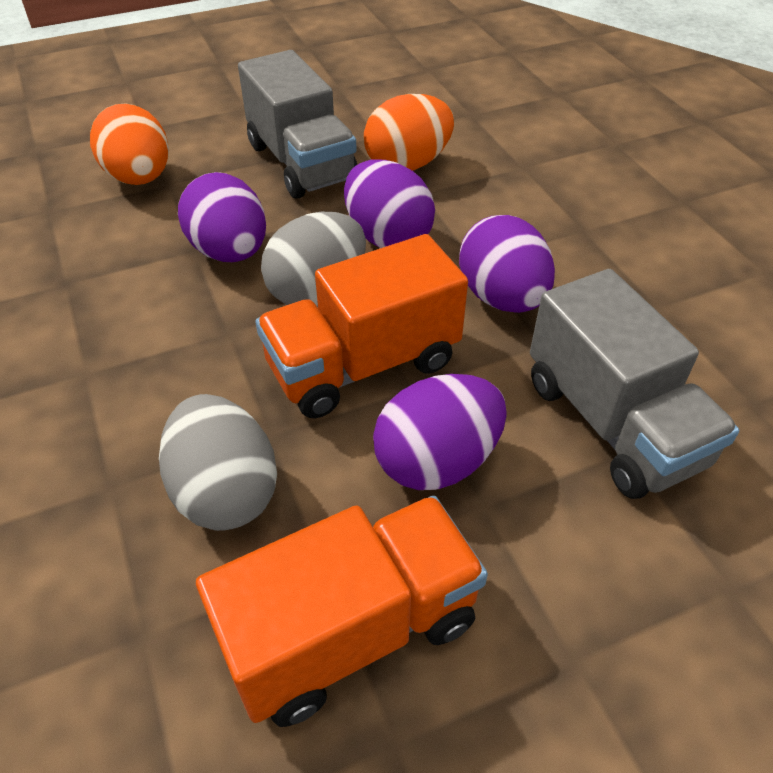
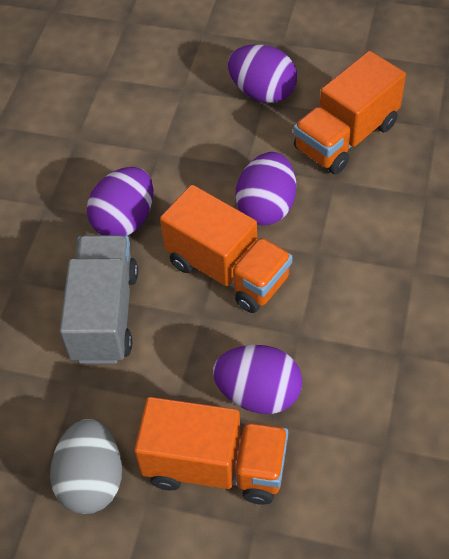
grey egg: [159,394,277,531] [261,212,366,307] = 2 -> [50,419,122,514] = 1
grey truck: [238,50,357,199] [530,269,739,499] = 2 -> [59,235,138,364] = 1
orange egg: [90,103,169,185] [364,94,454,171] = 2 -> none = 0
orange truck: [196,496,488,727] [255,234,468,418] = 2 -> [134,397,288,505] [160,185,292,313] [294,51,406,174] = 3

